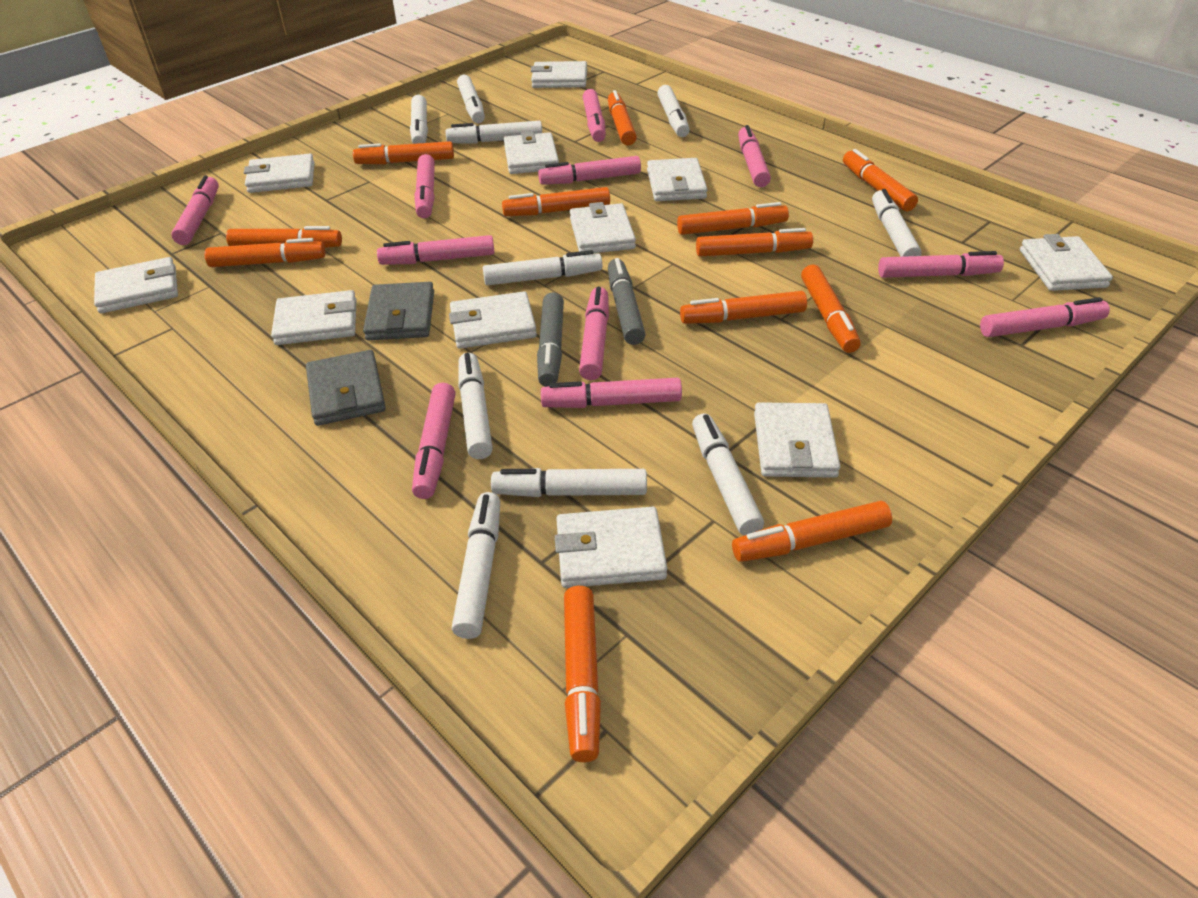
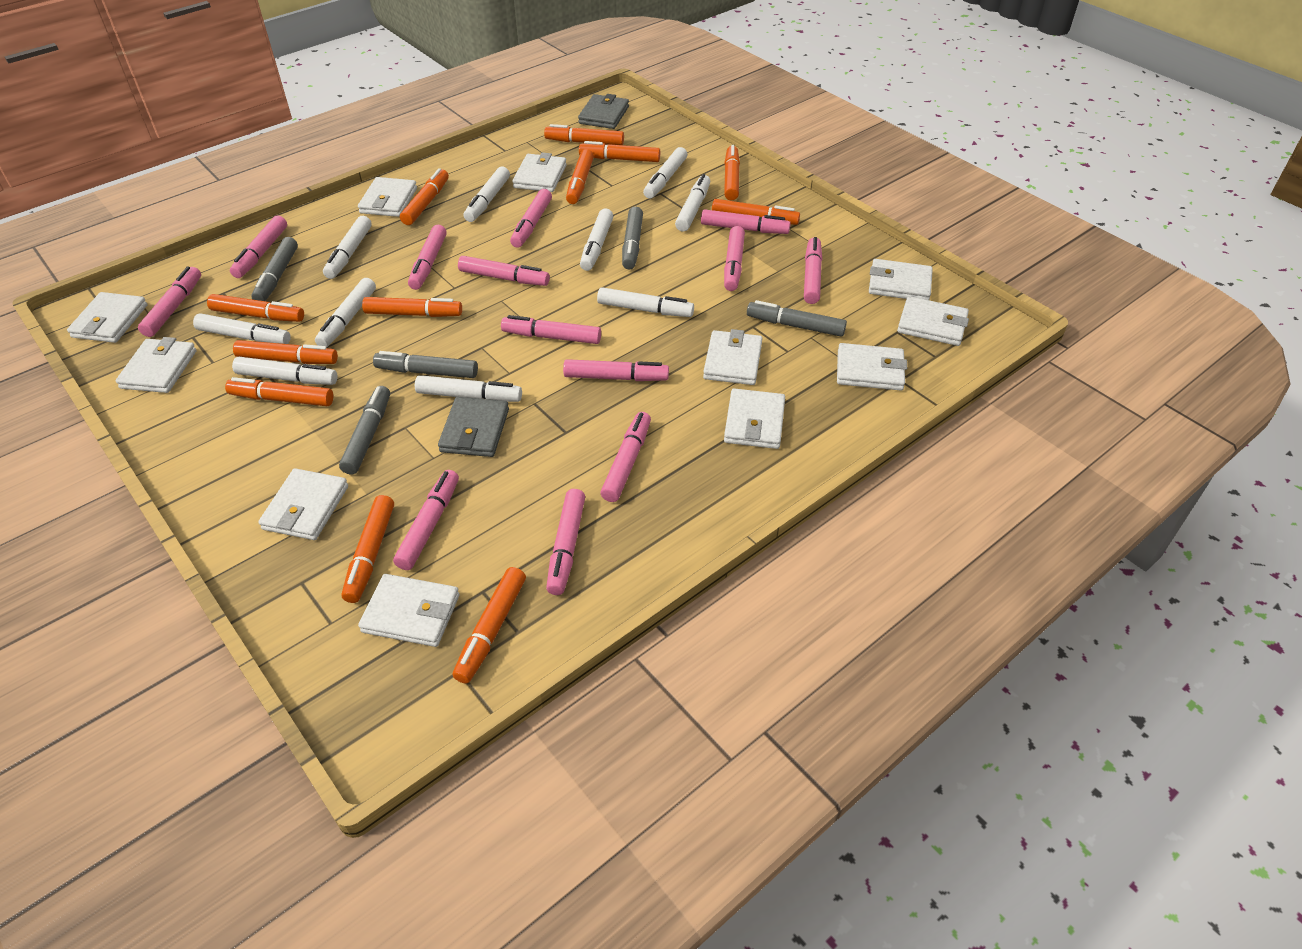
grey marker: [537,292,564,387] [608,258,646,345] = 2 -> [251,237,298,301] [339,386,390,475] [373,351,478,378] [622,207,643,269] [747,300,847,337] = 5
pink marker: [171,176,219,245] [377,235,495,265] [412,383,456,499] [414,154,435,218] [538,156,641,185] [541,378,682,408] [579,287,609,380] [583,89,606,142] [738,125,771,187] [878,251,1004,278] [980,297,1110,337] = 11 -> [138,266,201,337] [230,215,287,278] [393,470,459,570] [408,225,447,290] [458,256,550,286] [501,315,601,344] [510,189,552,248] [546,489,585,595] [563,359,669,381] [600,412,651,502] [701,209,791,234] [724,226,745,291] [804,237,822,304] = 13

